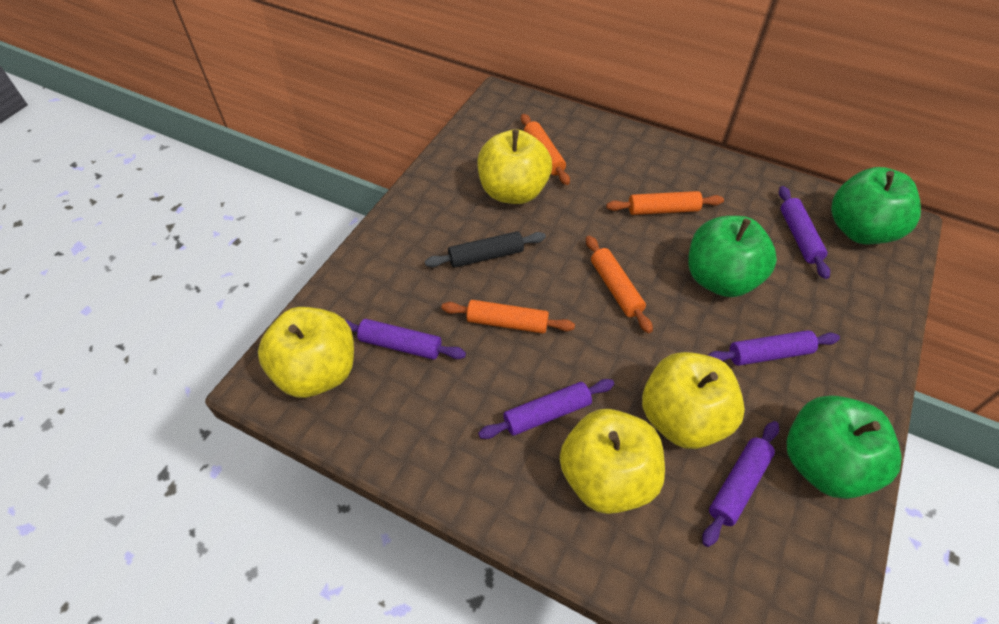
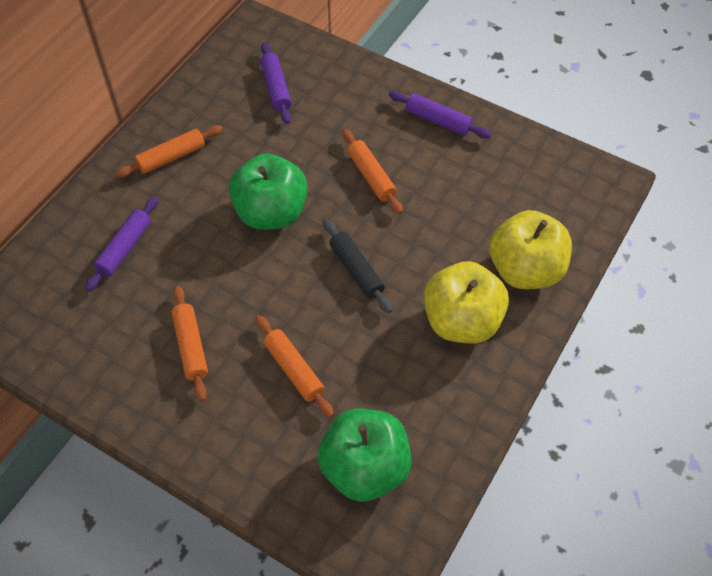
green apple: [688,216,777,297] [786,395,902,499] [831,167,921,244] = 3 -> [229,154,308,230] [318,409,411,502] = 2
purple rolling pin: [345,319,466,360] [478,379,614,439] [702,421,779,547] [708,330,840,366] [779,186,830,279] = 5 -> [85,196,158,292] [260,42,291,124] [389,91,491,139] = 3
yellow apple: [258,307,354,398] [477,129,552,204] [560,409,665,514] [642,352,745,449] = 4 -> [424,261,509,343] [489,210,572,289] = 2

